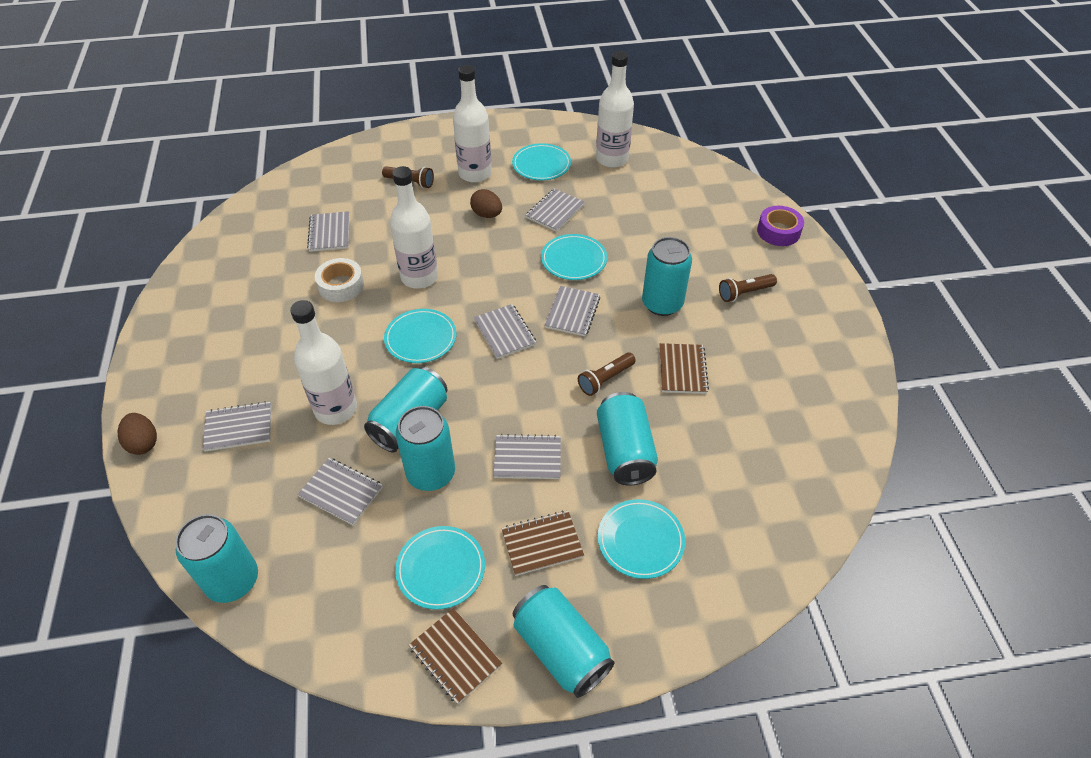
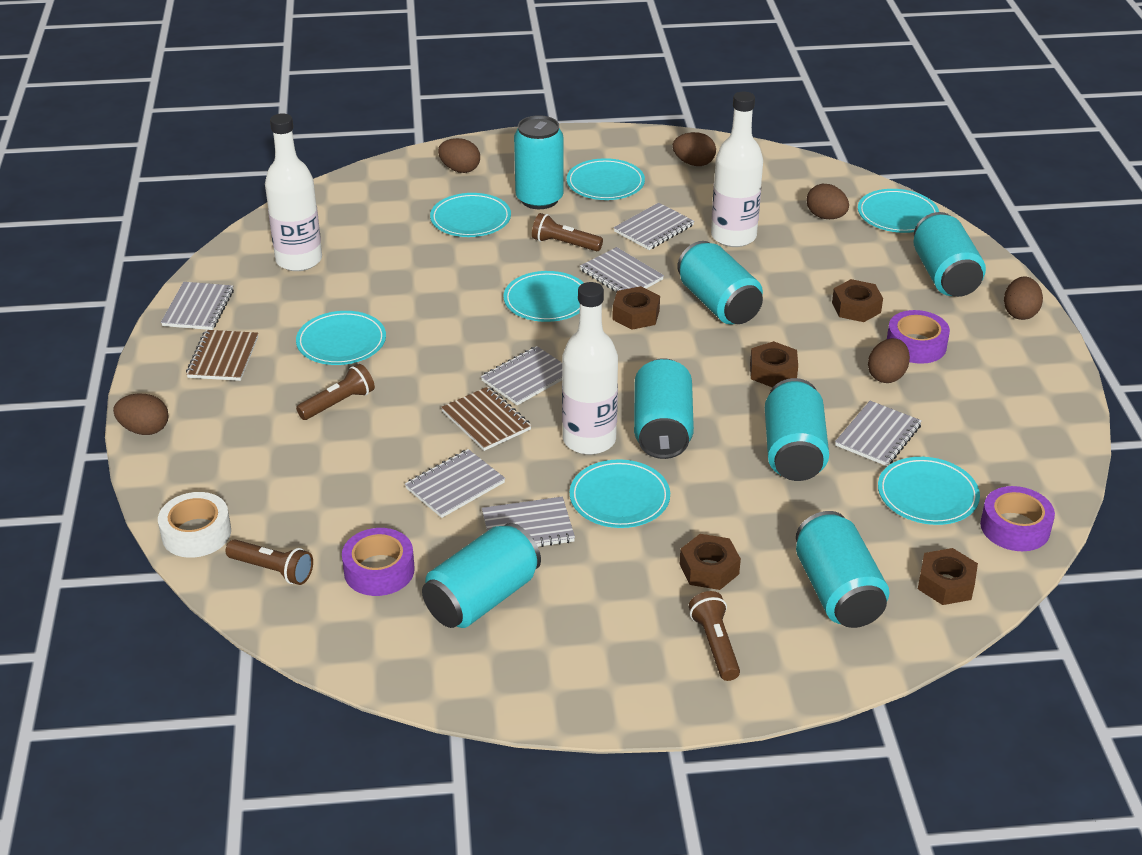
brown egg: [118,413,157,455] [470,189,502,218] = 2 -> [113,394,168,435] [438,138,480,173] [672,132,716,166] [807,184,849,219] [868,338,910,383] [1004,277,1043,320] = 6
brown flashlight: [382,166,434,188] [578,352,636,396] [719,274,777,302] = 3 -> [226,539,313,585] [296,364,375,420] [532,213,603,251] [689,591,740,681] = 4
brown notebook: [409,608,502,705] [501,510,584,576] [659,343,709,394] = 3 -> [186,330,258,381] [441,387,532,451] = 2
brown nut: none = 0 -> [612,286,660,330] [680,534,741,590] [750,341,798,388] [832,279,883,322] [918,548,978,605] = 5
purple tape: [757,206,804,246] = 1 -> [342,528,415,596] [887,310,950,364] [980,486,1055,551] = 3
turquoise can: [175,514,258,603] [364,367,447,452] [396,406,455,491] [513,585,615,698] [597,392,658,485] [642,237,692,316] = 6 -> [422,523,541,628] [514,115,564,209] [634,358,694,459] [677,241,763,325] [765,378,829,481] [796,511,889,628] [913,212,986,297] = 7
turquoise plate: [384,309,456,363] [395,526,485,610] [512,143,571,180] [541,234,607,280] [598,499,685,579] = 5 -> [296,311,386,365] [430,193,511,237] [503,271,584,322] [567,158,645,200] [570,459,670,528] [858,189,939,233] [878,457,980,525] = 7
white bottle: [290,300,357,425] [390,166,438,289] [453,65,492,183] [596,51,634,168] = 4 -> [265,113,322,271] [562,282,618,455] [711,92,763,247] = 3

